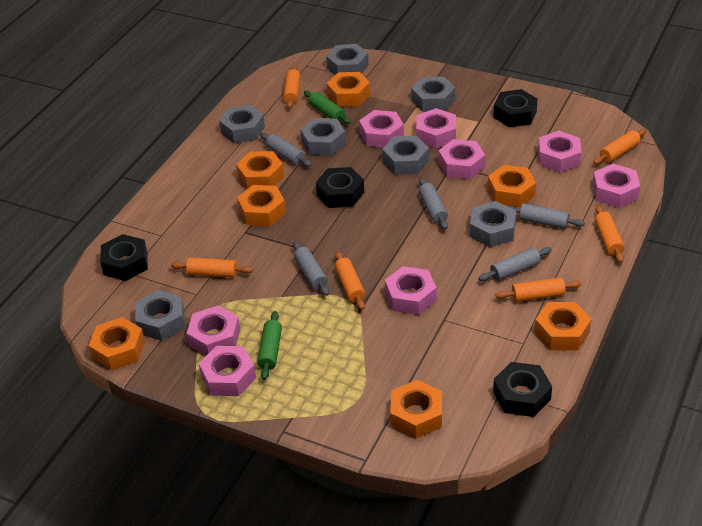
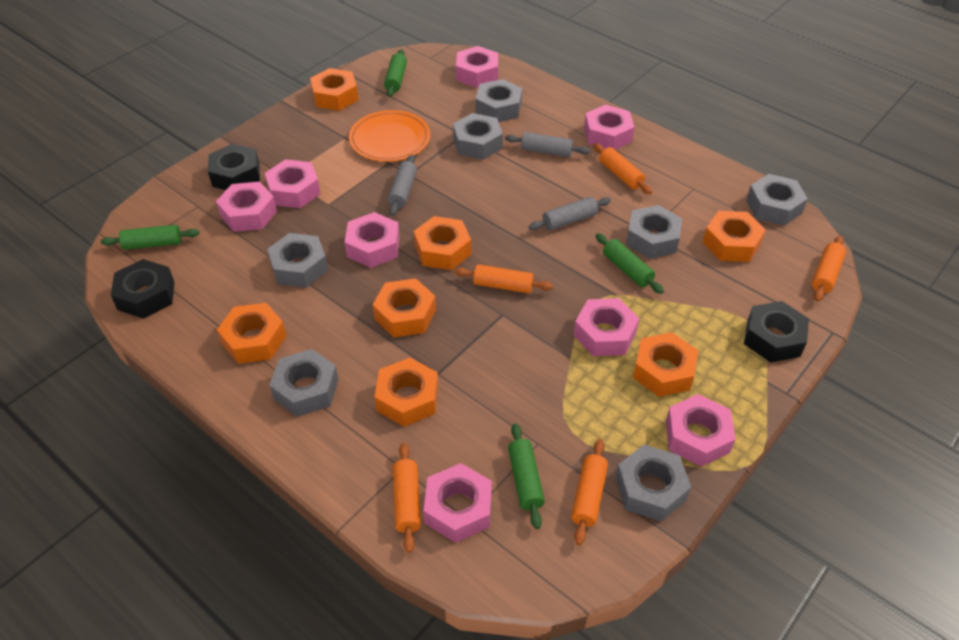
black nut: [100,234,148,281] [316,167,364,208] [493,89,538,127] [493,362,552,417] = 4 -> [111,259,175,319] [208,143,260,190] [744,301,809,363] = 3
green rolling pin: [257,311,282,380] [304,91,351,124] = 2 -> [101,225,199,250] [384,49,407,97] [508,423,545,529] [595,233,664,294] = 4
grey rolling pin: [260,133,312,167] [293,241,329,296] [419,178,448,230] [478,247,552,281] [507,203,585,229] = 5 -> [388,155,417,216] [505,132,590,157] [529,197,611,231] = 3
orange plate: none = 0 -> [349,110,430,162] = 1
orange rolling pin: [171,257,253,278] [283,66,300,108] [335,251,365,310] [496,277,581,302] [593,129,646,164] [595,205,624,263] = 6 -> [393,443,421,553] [455,264,553,293] [571,439,608,545] [593,143,652,194] [812,236,846,301] = 5

